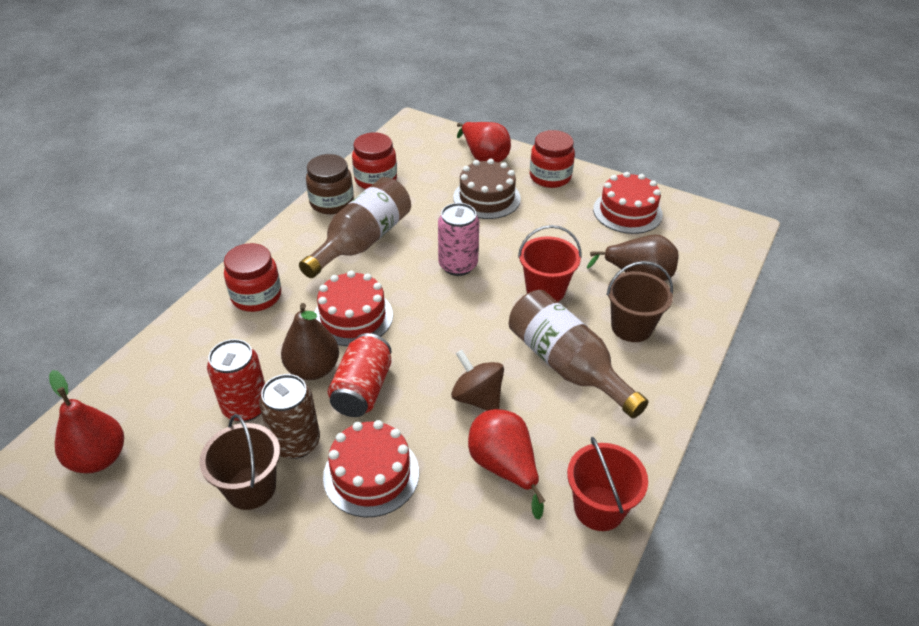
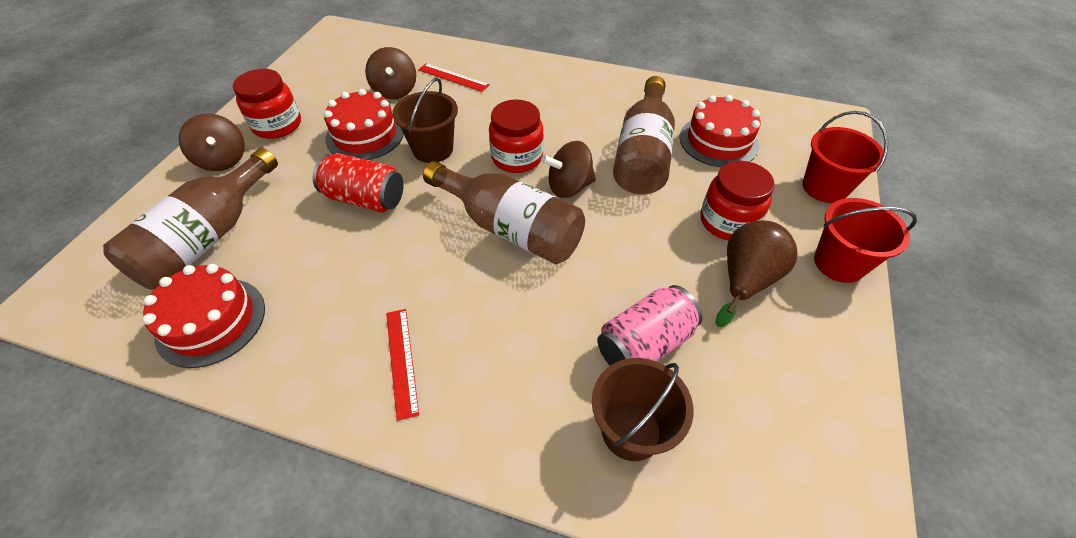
brown bottle: [299,177,411,278] [509,290,648,418] = 2 -> [103,148,278,290] [423,161,585,264] [613,76,675,194] = 3
brown cake: [453,159,521,219] = 1 -> none = 0
brown can: [259,374,320,459] = 1 -> none = 0
brown jar: [306,154,354,214] = 1 -> none = 0
brown pear: [281,303,339,380] [587,234,679,281] = 2 -> [715,220,798,327] = 1
brown spinning top: [451,350,504,411] = 1 -> [179,114,245,171] [365,47,416,99] [541,141,596,198] = 3
red can: [207,339,265,422] [328,333,391,417] = 2 -> [313,153,403,212] = 1
red pear: [49,370,124,473] [457,122,511,162] [468,409,545,519] = 3 -> none = 0
red ruler: none = 0 -> [386,309,419,421] [418,63,489,92] = 2

